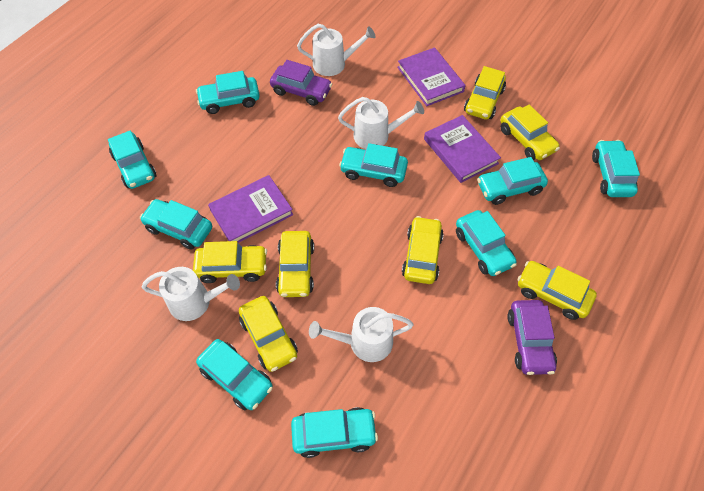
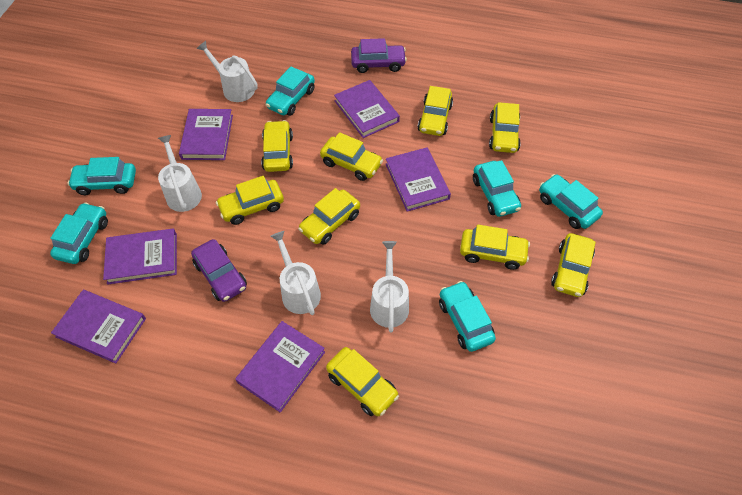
purple book: [208,175,293,243] [397,47,466,106] [424,115,501,183] = 3 -> [51,290,146,364] [103,229,177,285] [179,109,233,160] [235,321,325,413] [334,80,400,138] [386,147,451,212] = 6
turquoise car: [108,131,157,189] [140,199,212,250] [196,71,260,114] [196,339,273,410] [291,407,378,458] [339,143,408,187] [456,210,517,276] [477,157,548,205] [592,140,640,197] = 9 -> [50,202,108,264] [68,157,136,195] [266,67,315,116] [439,281,496,352] [473,160,521,217] [539,174,603,229] = 6
yellow car: [193,241,267,283] [239,296,298,372] [276,231,314,297] [402,216,444,284] [464,66,506,120] [500,104,560,160] [518,261,597,320] = 7 -> [216,176,284,225] [261,120,293,172] [298,188,360,245] [320,132,383,181] [326,347,399,416] [418,86,453,136] [460,224,530,270] [489,102,521,153] [551,233,596,297] = 9

